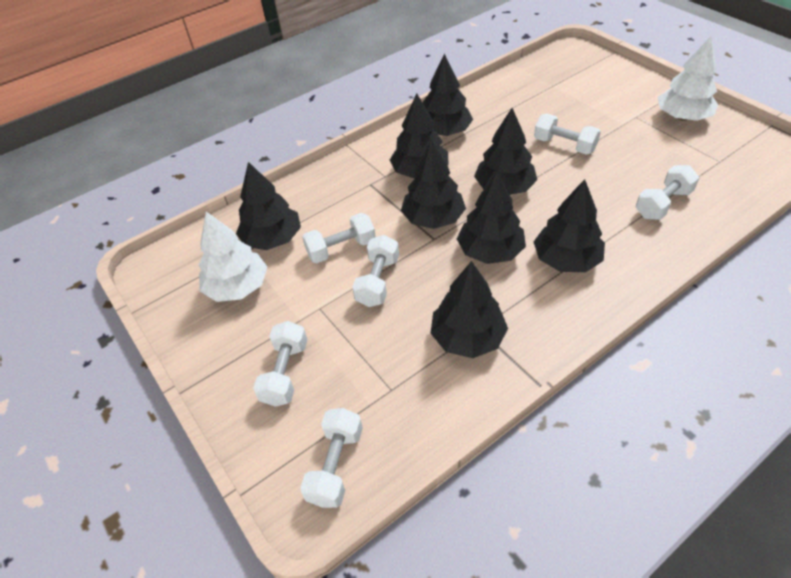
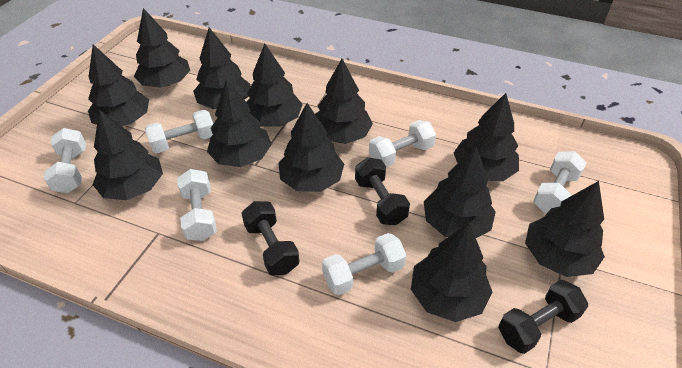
black dumbbell: none = 0 -> [241,201,300,276] [355,157,410,225] [498,280,588,354] = 3
black tree: [236,162,301,250] [390,94,449,179] [401,139,466,229] [423,54,473,136] [431,261,508,358] [457,172,526,264] [474,108,537,195] [534,179,605,272] = 8 -> [88,44,149,126] [93,110,163,200] [134,8,190,88] [193,27,251,109] [207,79,272,167] [247,44,303,126] [278,103,344,192] [315,59,373,144] [411,223,492,322] [424,147,496,238] [454,93,519,181] [525,181,605,277] = 12
white tree: [198,212,267,302] [658,36,718,121] = 2 -> none = 0

